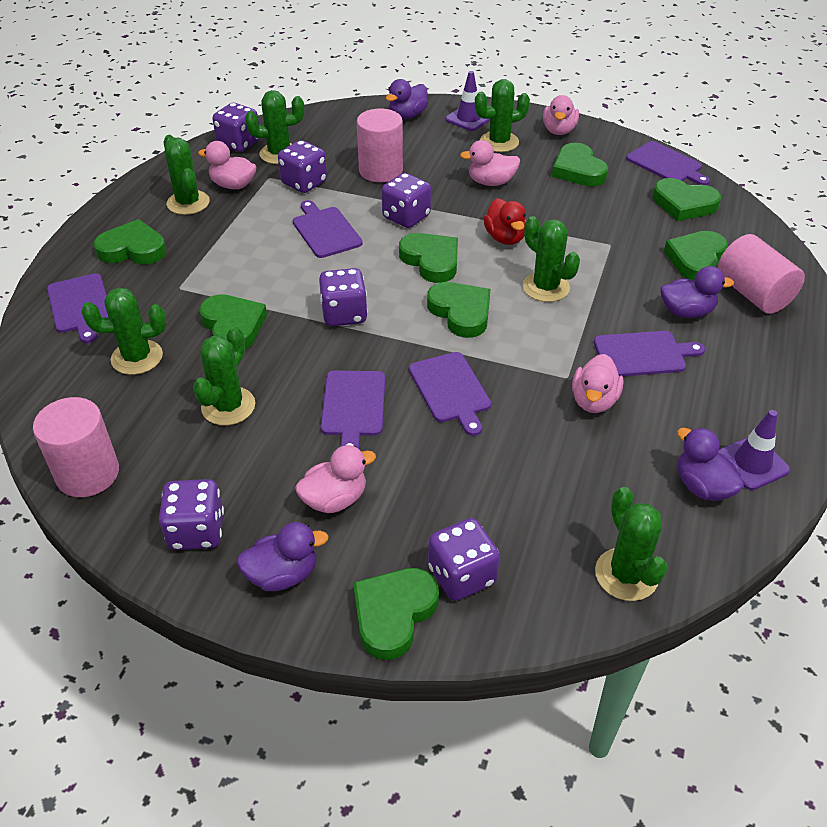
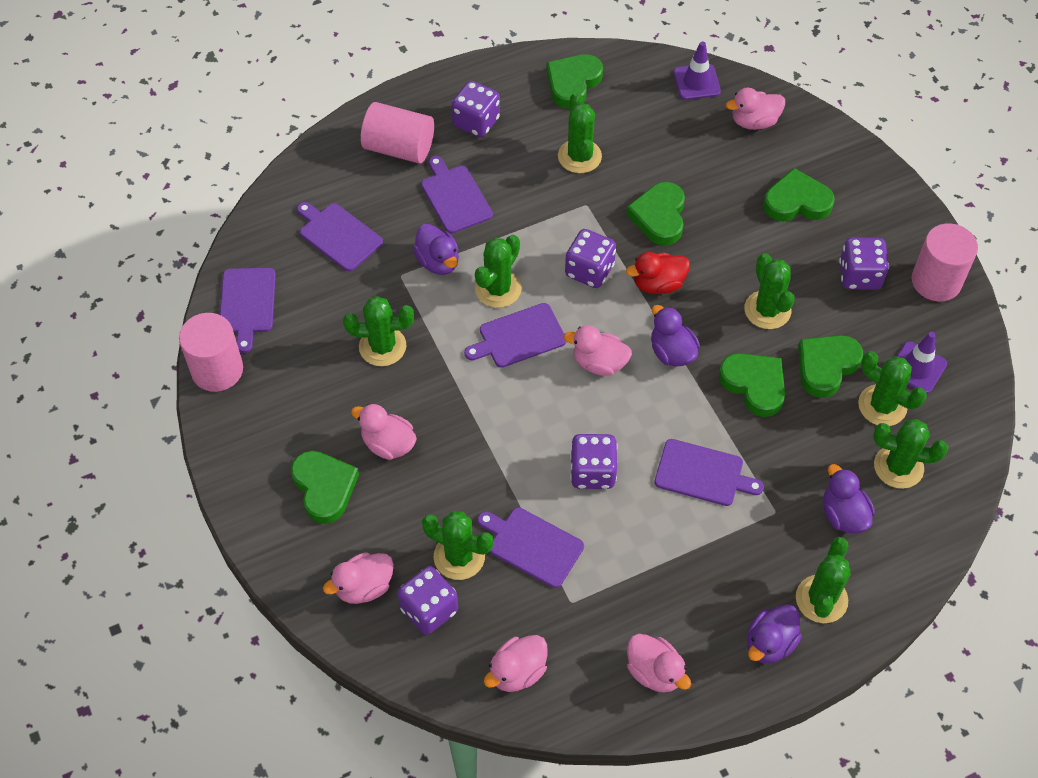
green cactus: [82,288,166,375] [164,135,210,215] [193,327,255,425] [245,90,304,164] [475,79,530,152] [523,216,580,302] [595,487,668,601] = 7 -> [343,296,414,366] [422,511,493,580] [475,235,522,308] [558,92,602,173] [744,253,795,329] [796,537,851,623] [858,351,927,426] [873,419,948,489] = 8
green heart: [94,219,166,264] [199,294,267,350] [353,568,439,660] [399,233,458,283] [427,282,490,338] [552,143,608,186] [653,178,721,221] [664,231,728,281] = 8 -> [291,451,359,524] [547,54,603,109] [626,182,685,245] [719,353,785,417] [763,168,834,221] [798,335,863,398] = 6
pink duck: [198,141,256,189] [295,445,376,513] [460,140,520,186] [543,95,579,135] [572,354,623,413] = 5 -> [323,552,394,604] [351,404,417,460] [484,635,548,692] [564,325,632,376] [627,634,691,693] [726,88,785,130] = 6
purple dice: [159,479,224,550] [213,103,260,152] [278,140,327,193] [319,268,368,326] [382,173,431,228] [428,518,500,601] = 6 -> [397,566,458,635] [451,81,500,137] [565,229,616,288] [570,434,618,489] [839,237,889,290] = 5

